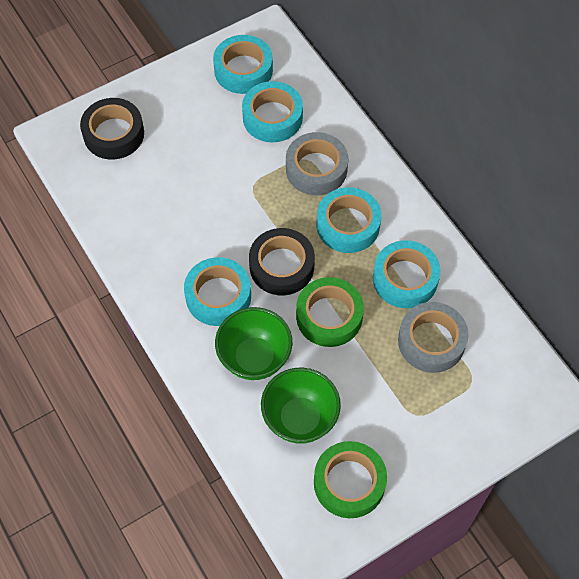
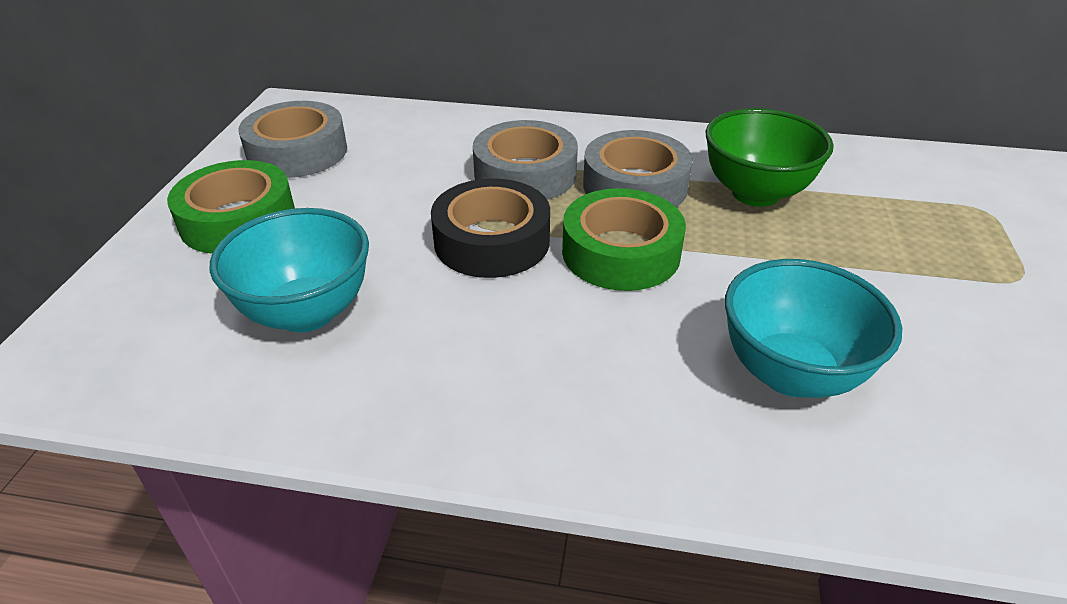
black tape: [80,98,144,160] [249,228,315,295] = 2 -> [431,178,550,278] = 1
green bowl: [215,307,292,380] [261,368,341,444] = 2 -> [705,108,834,207] = 1
grey tape: [286,132,348,195] [398,302,469,373] = 2 -> [238,101,347,178] [473,120,578,200] [583,130,693,207] = 3
turquoise bowl: none = 0 -> [209,208,369,332] [725,259,902,398] = 2
turquoise tape: [184,257,251,326] [213,35,273,94] [242,81,303,142] [317,187,381,253] [373,240,441,308] = 5 -> none = 0

